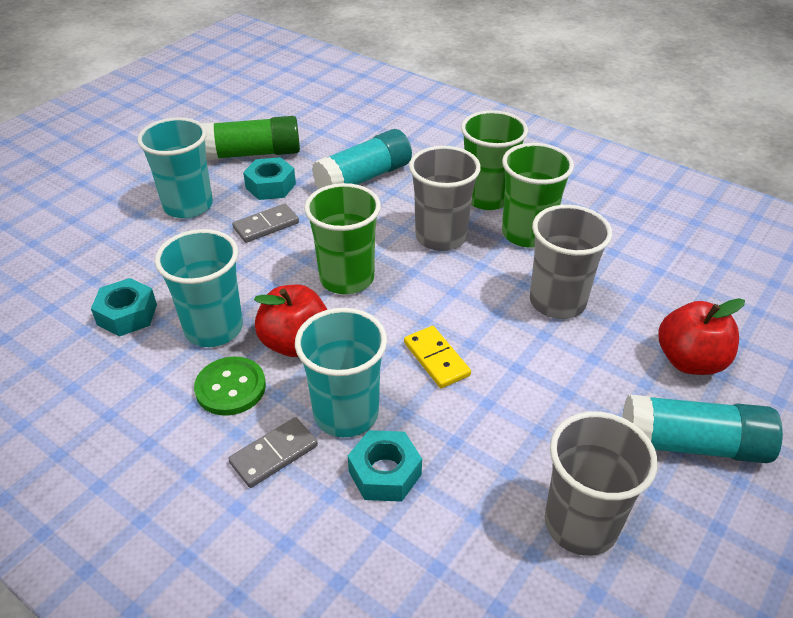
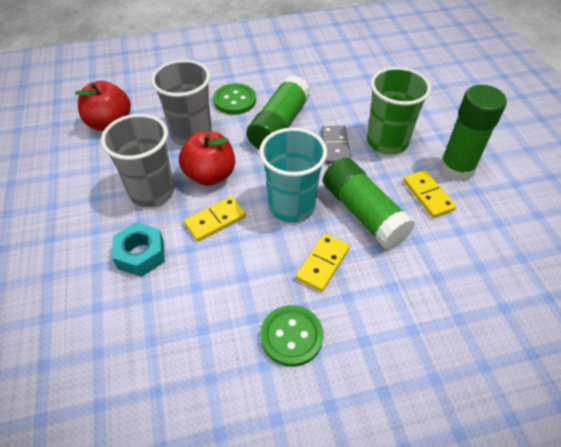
green button: [194,357,266,416] = 1 -> [213,83,256,115] [260,305,323,367] = 2
green cup: [304,183,381,294] [461,110,528,210] [502,143,574,248] = 3 -> [367,67,431,155] = 1
green glue stick: [201,116,300,160] = 1 -> [247,75,310,150] [323,158,415,249] [439,85,507,181] = 3
grey cup: [409,146,481,251] [530,205,612,319] [545,411,658,556] = 3 -> [101,114,174,207] [151,60,212,146] = 2
grey domino: [229,417,318,488] [232,204,299,243] = 2 -> [321,126,351,164] = 1
turquoise cup: [137,117,213,218] [155,229,243,347] [295,308,387,437] = 3 -> [259,128,327,223] = 1
turquoise glue stick: [312,129,412,189] [623,394,783,463] = 2 -> none = 0
turquoise nut: [91,278,157,337] [243,157,296,200] [348,430,422,502] = 3 -> [112,222,165,277] = 1
yellow domino: [404,326,471,388] = 1 -> [184,196,246,241] [296,234,350,292] [403,170,456,218] = 3

